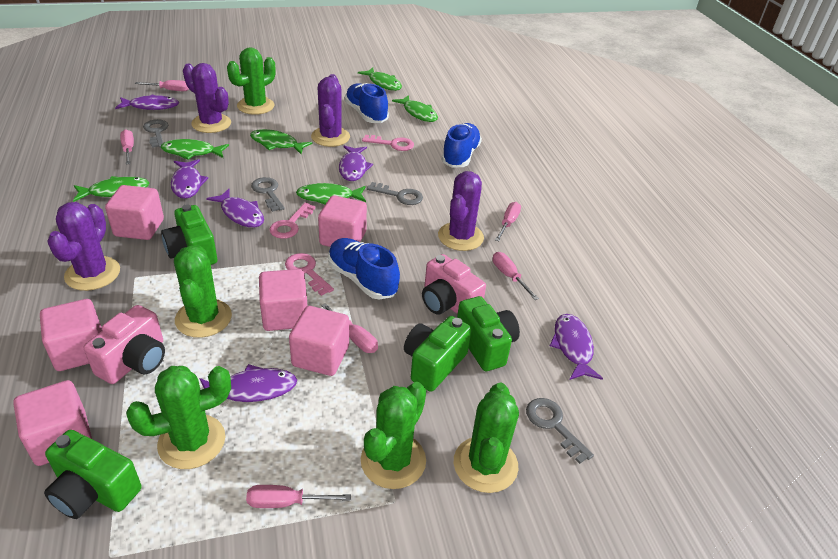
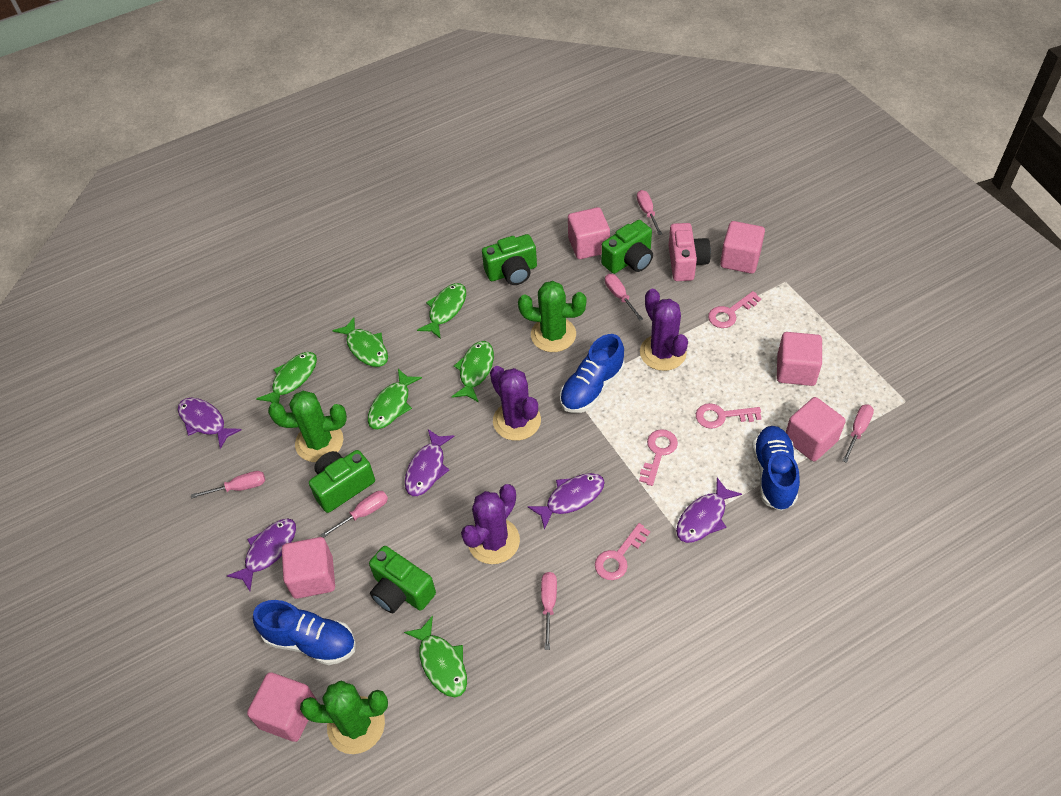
green cactus: [126,366,231,469] [174,245,232,338] [227,47,276,115] [361,382,426,489] [454,382,519,493] = 5 -> [268,391,347,462] [300,680,388,754] [518,281,586,352] = 3
grey key: [143,119,169,148] [251,177,285,212] [367,182,423,205] [526,398,594,464] = 4 -> none = 0
pink camera: [84,305,165,384] [422,254,486,314] = 2 -> [669,223,711,281] = 1
pink key: [269,202,315,239] [285,253,334,296] [362,135,414,151] = 3 -> [595,523,650,580] [639,429,678,486] [696,403,762,429] [708,291,761,328] = 4
purple cactus: [47,202,120,291] [183,63,231,133] [311,74,350,147] [438,171,484,251] = 4 -> [461,484,520,564] [490,366,541,441] [640,289,688,371] = 3
purple fish: [115,94,179,110] [171,159,208,199] [199,364,297,402] [206,189,264,228] [339,145,373,181] [550,314,603,380] = 6 -> [178,398,241,449] [227,518,296,591] [405,429,455,496] [528,473,605,530] [676,478,742,543] = 5

